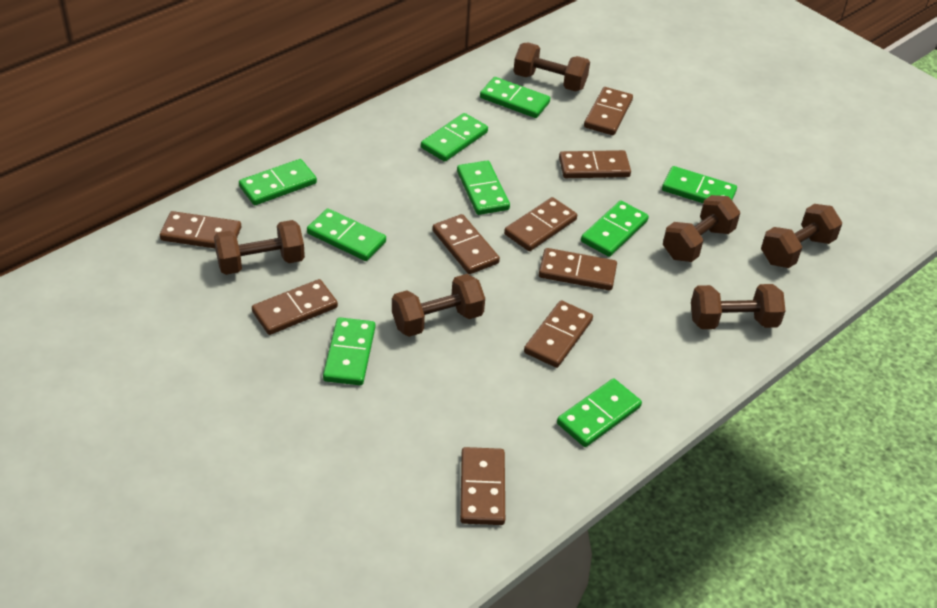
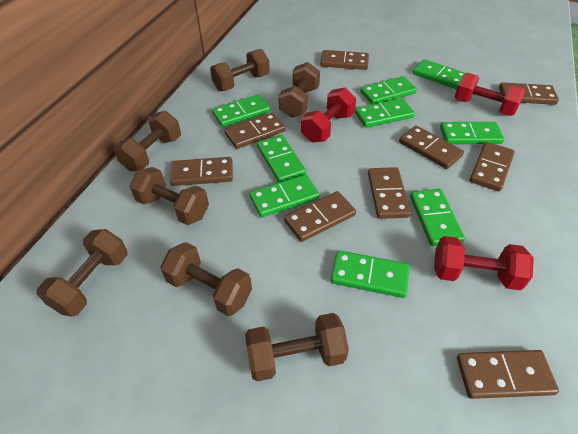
brown dumbbell: [214,220,305,275] [392,274,485,337] [514,43,590,91] [663,195,740,262] [691,284,786,329] [761,204,842,268] = 6 -> [37,229,128,317] [114,111,181,171] [130,167,209,225] [160,242,252,316] [210,49,270,91] [245,313,349,382] [279,62,320,118] = 7
red dumbbell: none = 0 -> [301,87,356,143] [434,236,534,290] [455,73,525,116] = 3

